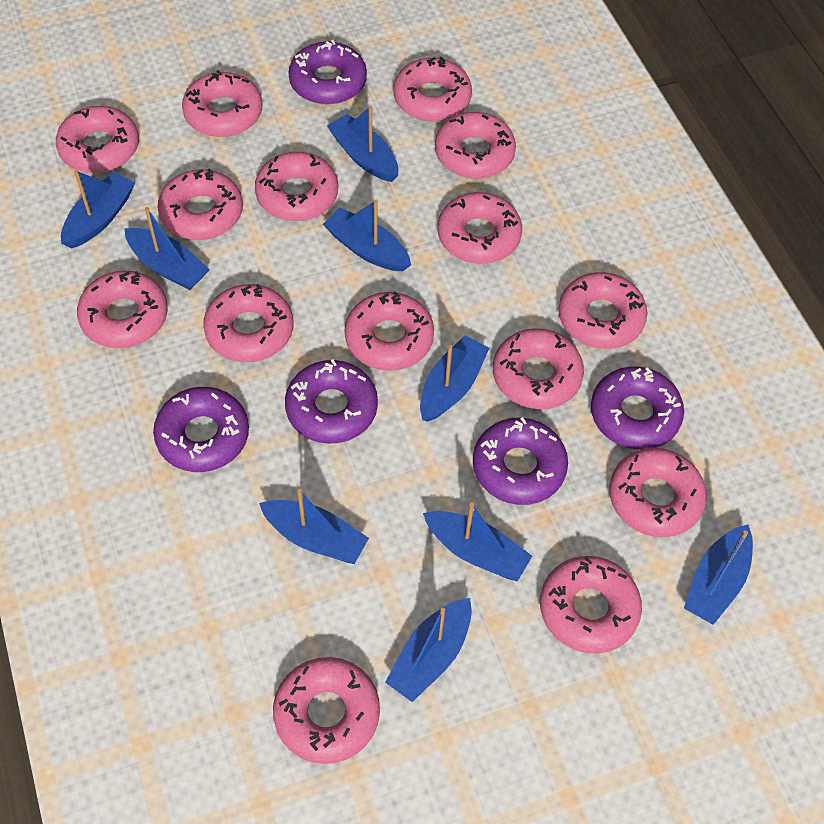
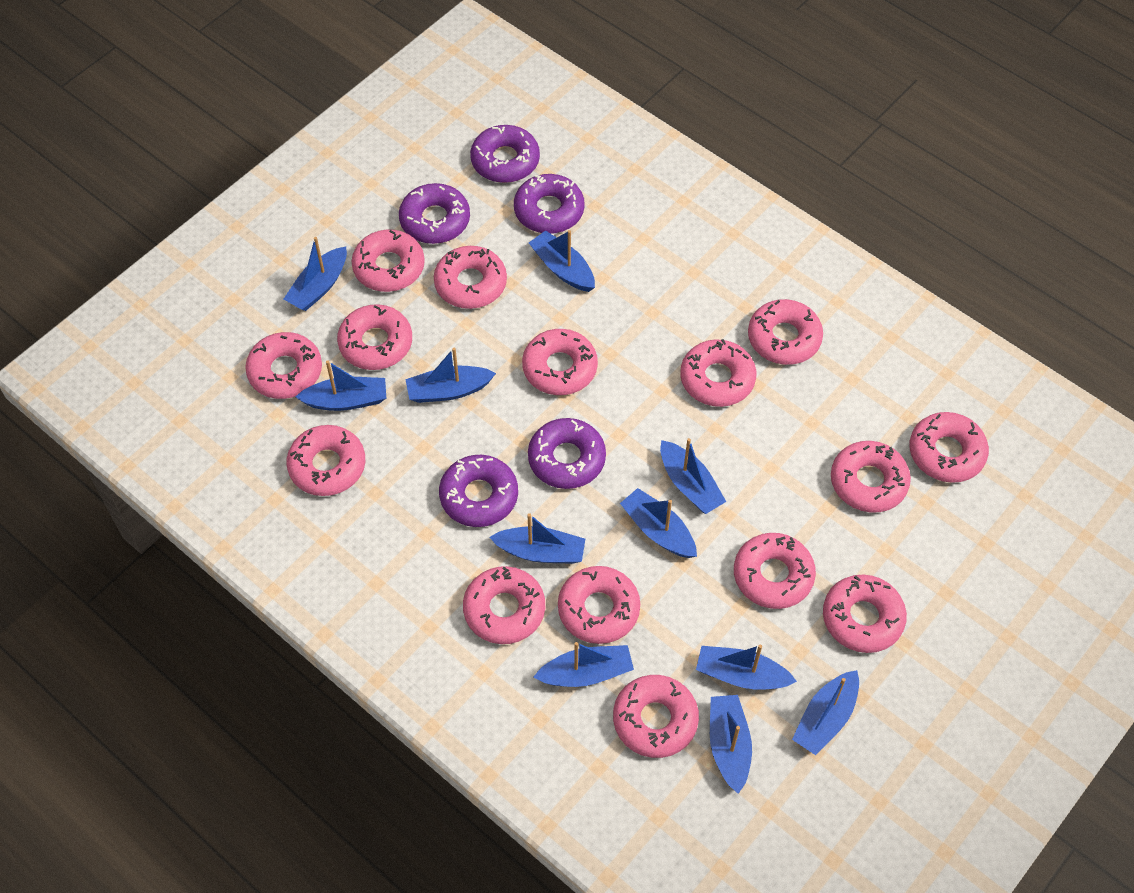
blue boat: [61,170,135,248] [124,207,210,290] [259,489,369,564] [323,200,411,271] [327,106,398,182] [385,598,472,702] [420,335,489,422] [423,503,532,581] [684,525,753,625] = 9 -> [284,237,347,311] [295,360,386,411] [405,348,496,403] [489,513,585,564] [529,230,595,292] [534,642,634,687] [620,488,697,558] [660,438,726,514] [696,645,797,690] [710,695,752,794] [792,670,859,755] = 11

